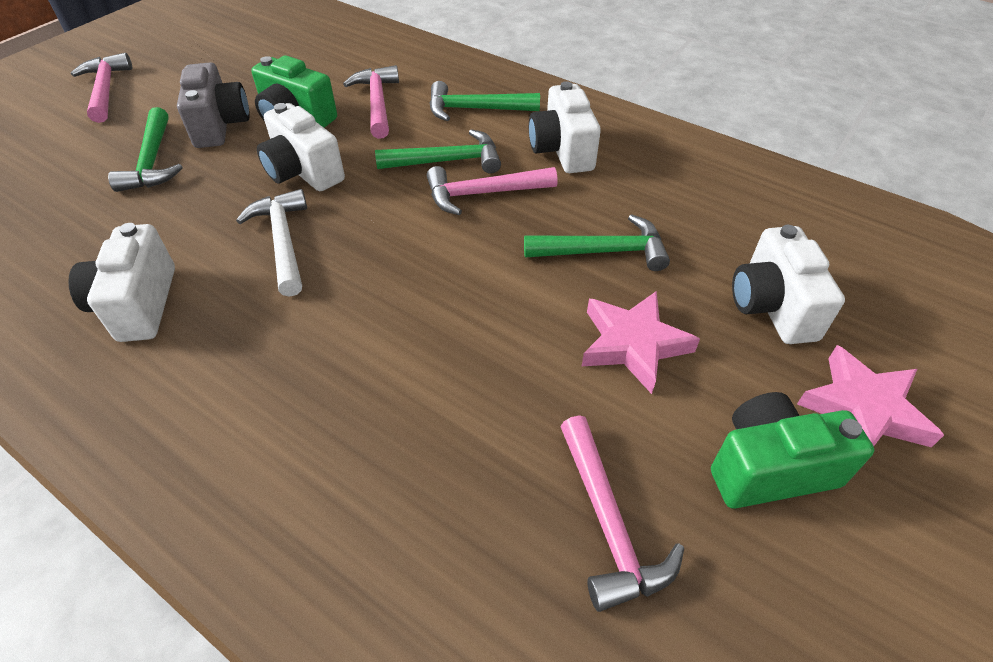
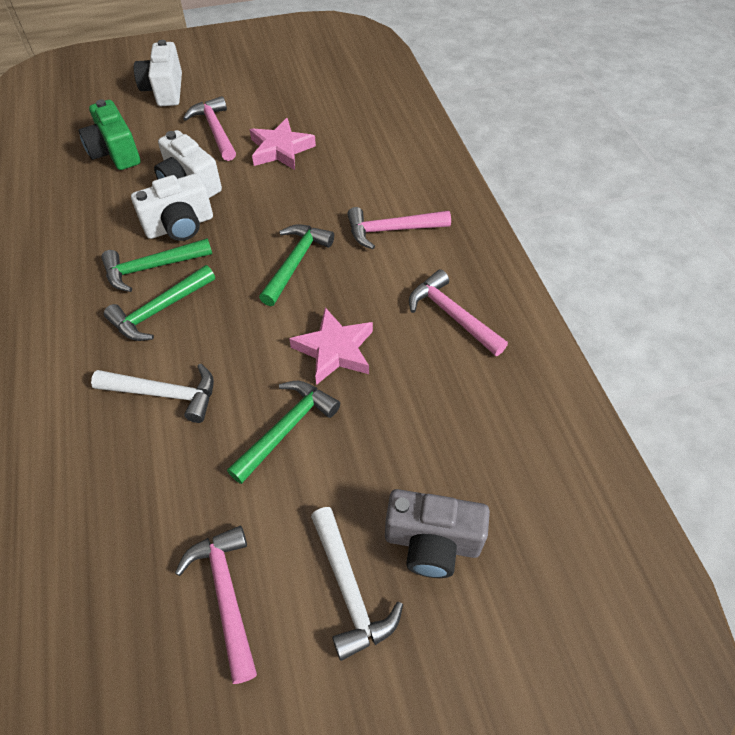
green camera: [251,55,337,128] [711,392,874,509] = 2 -> [79,99,141,170] = 1
white camera: [68,223,175,342] [257,103,345,191] [529,81,601,173] [732,225,845,344] = 4 -> [131,174,213,241] [134,40,182,106] [154,130,222,198] = 3
white hammer: [236,189,307,297] = 1 -> [91,363,214,423] [311,507,403,661] = 2

